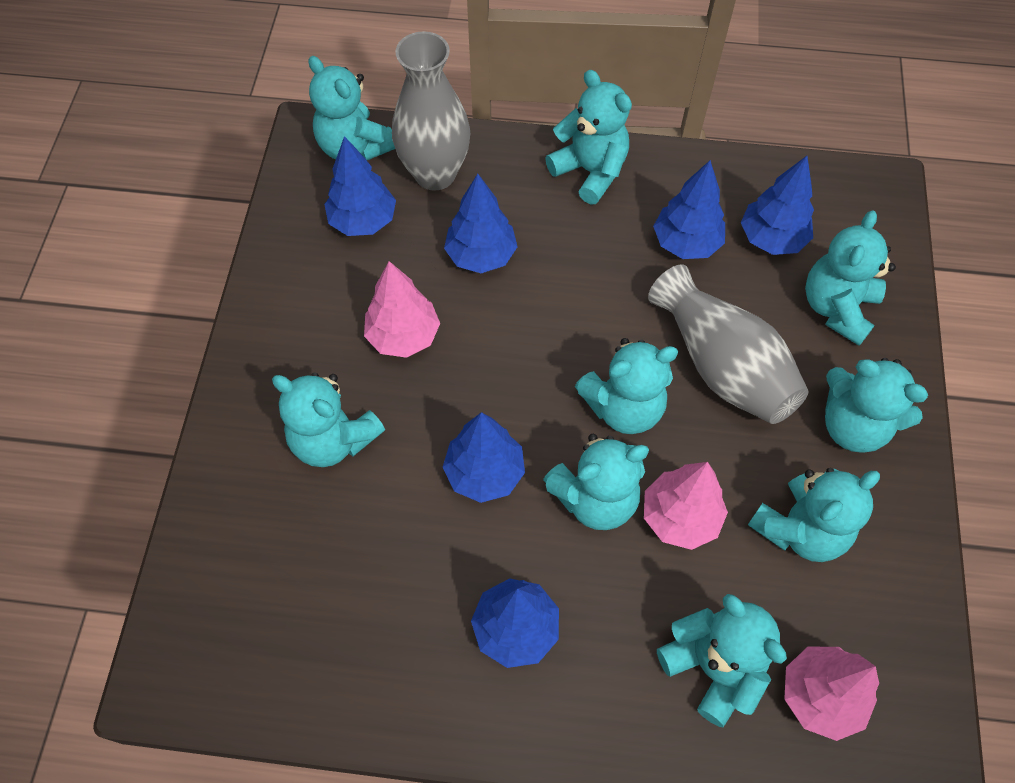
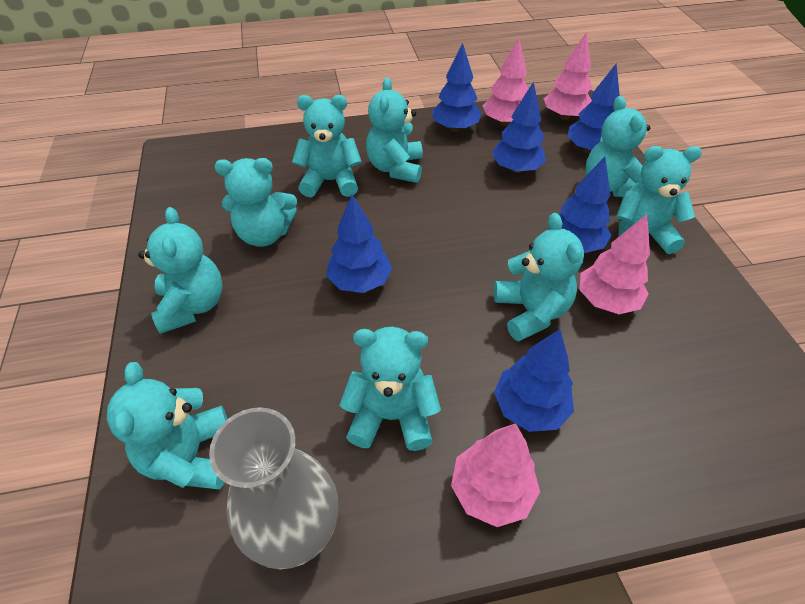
grey vase: [392,31,470,191] [648,264,808,424] = 2 -> [209,407,338,569] = 1
pink tree: [364,261,440,358] [644,462,728,550] [784,647,879,741] = 3 -> [451,423,540,527] [483,38,528,126] [544,32,592,120] [579,214,650,314] = 4

